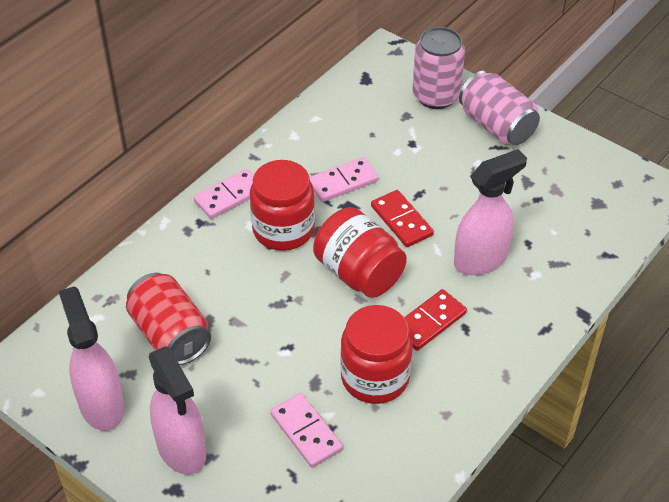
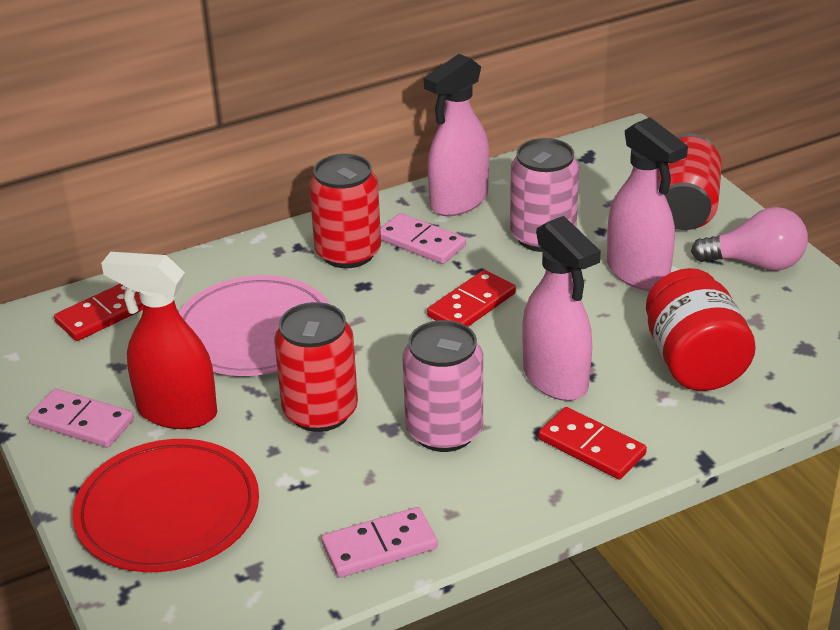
pink light bulb: none = 0 -> [691,207,808,271] = 1
pink plate: none = 0 -> [179,275,330,376] = 1
red can: [126,273,211,365] = 1 -> [274,302,358,432] [309,154,381,268] [658,133,722,230] = 3
red domino: [371,190,434,247] [404,289,467,351] = 2 -> [54,284,143,341] [427,270,516,327] [538,407,647,479] = 3
red jar: [250,160,315,251] [313,207,407,298] [340,305,413,404] = 3 -> [646,268,756,391] = 1
red plate: none = 0 -> [72,439,259,572] = 1
red spray bottle: none = 0 -> [101,252,217,429] = 1

